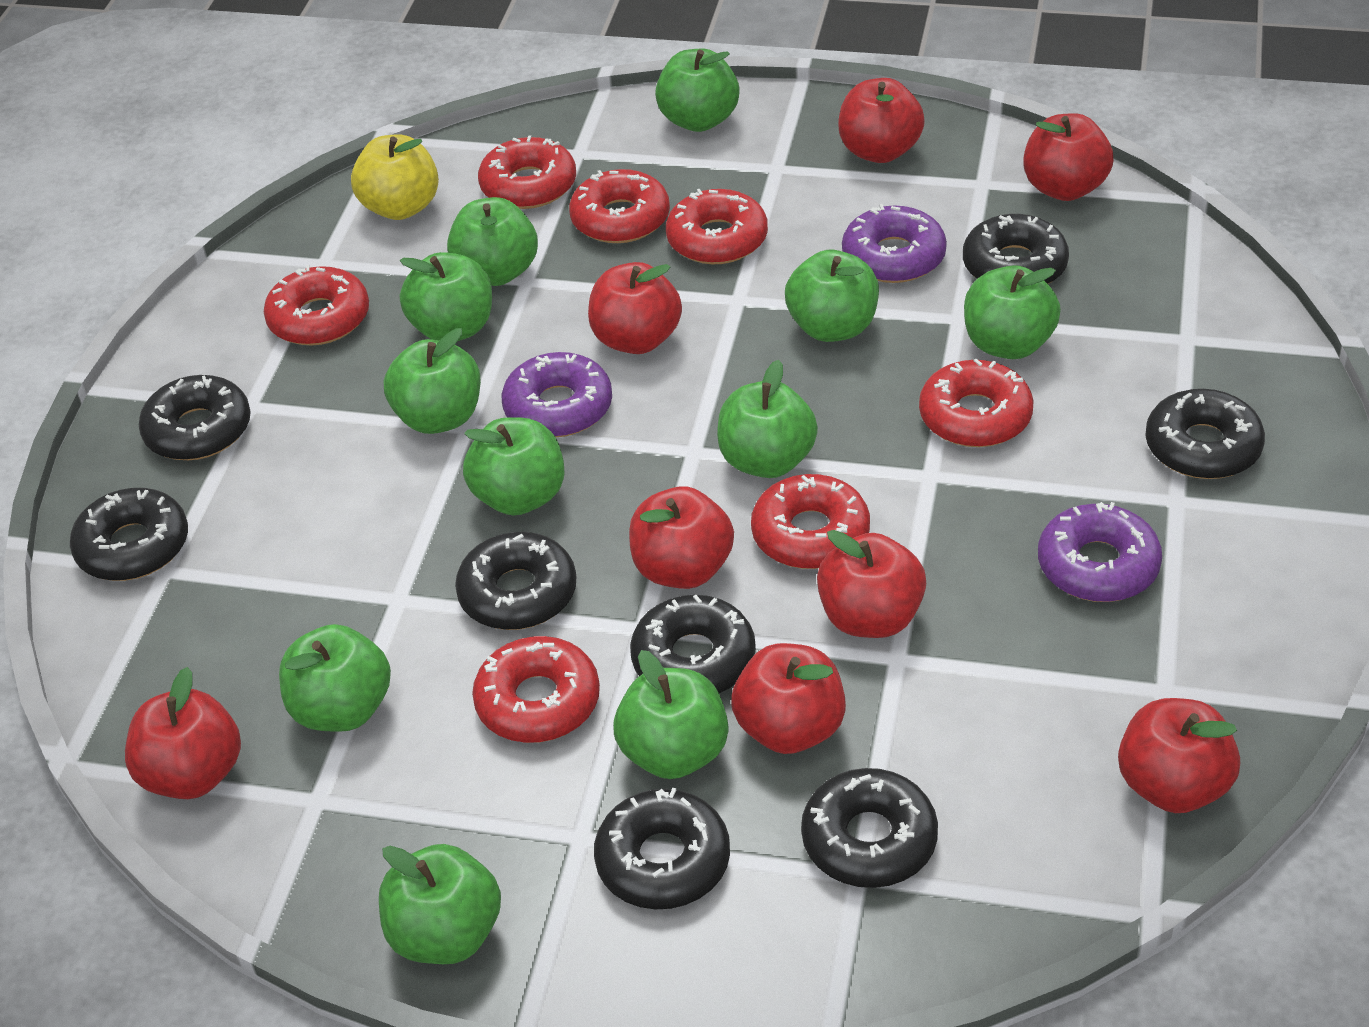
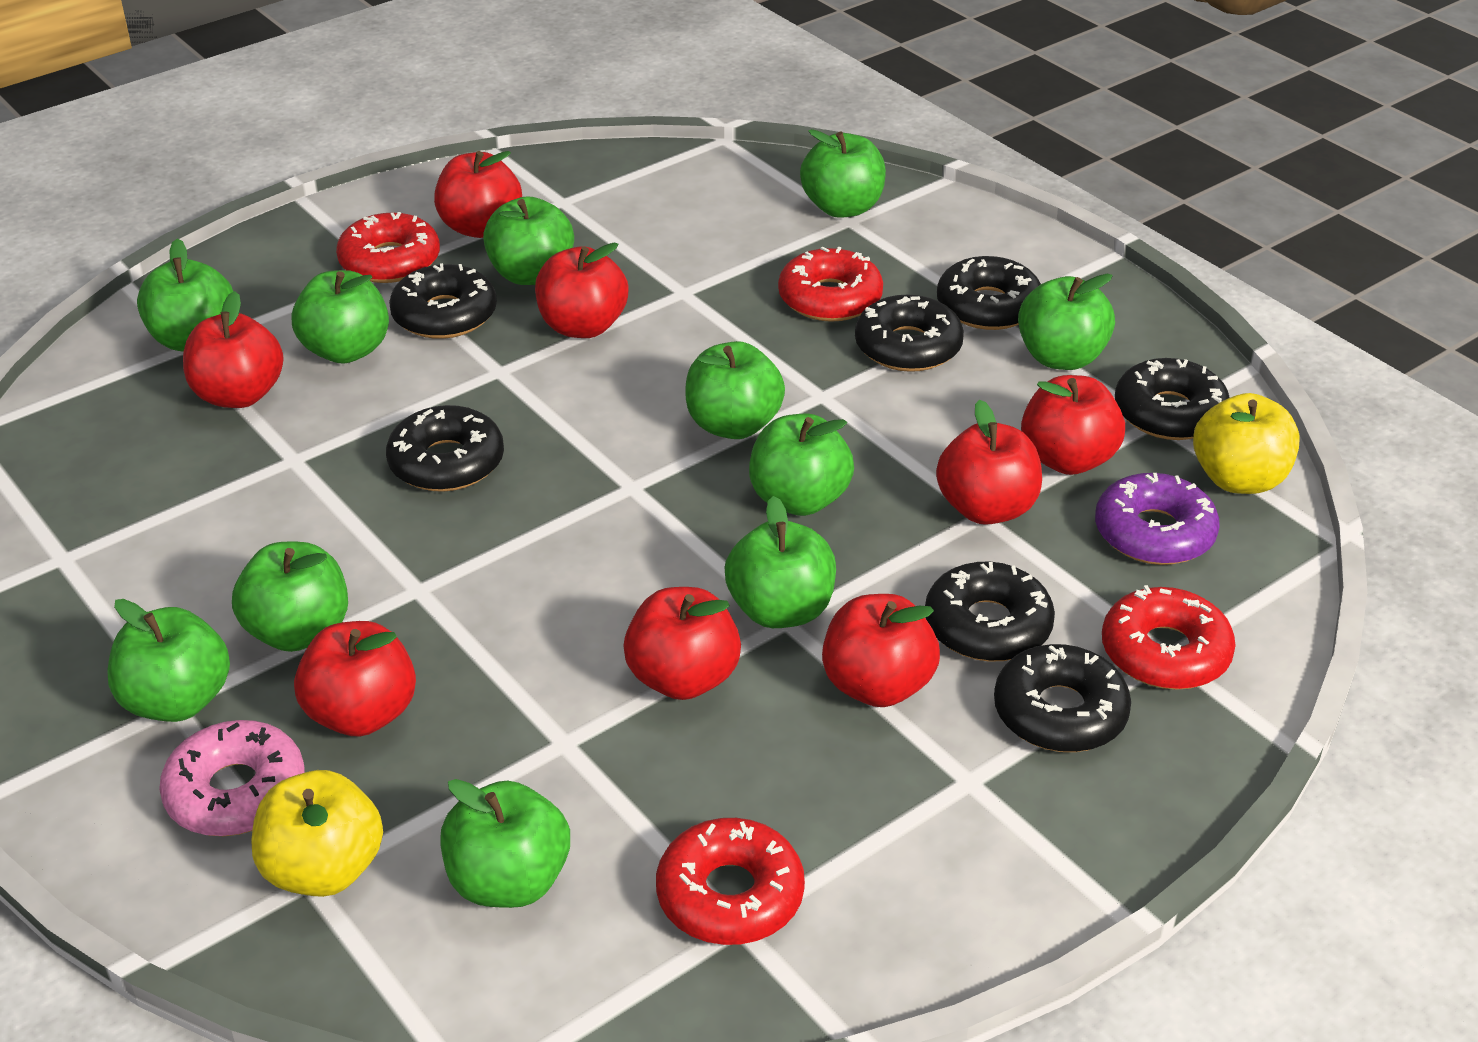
black donut: [70,488,188,581] [139,375,251,460] [455,532,576,630] [594,787,730,909] [630,595,756,693] [801,768,938,888] [963,214,1069,284] [1145,389,1265,479] = 8 -> [386,405,504,492] [389,263,497,339] [855,295,964,372] [925,562,1055,661] [937,256,1041,330] [994,644,1131,752] [1115,358,1230,440] = 7
pink donut: none = 0 -> [159,720,305,836] = 1
purple donut: [502,352,612,437] [842,204,947,283] [1038,502,1162,602] = 3 -> [1095,473,1220,565] = 1
red donut: [264,265,369,346] [472,636,600,743] [478,135,576,209] [569,169,670,243] [666,189,768,264] [751,474,870,569] [919,359,1034,447] = 7 -> [336,212,440,283] [656,818,805,945] [778,247,883,322] [1102,585,1236,690] = 4
yellow apple: [351,134,439,220] = 1 -> [252,770,383,897] [1193,393,1300,494] = 2

